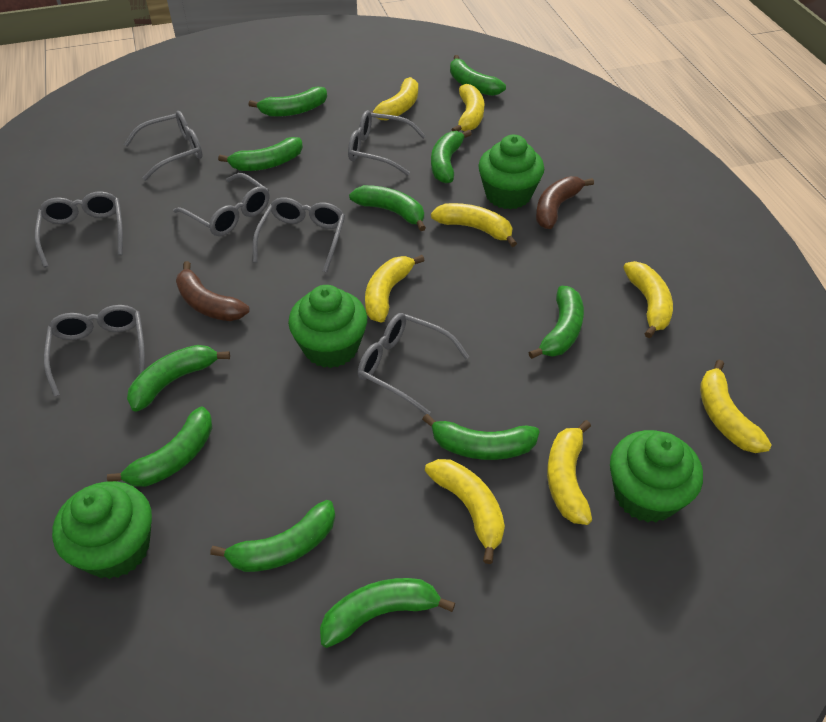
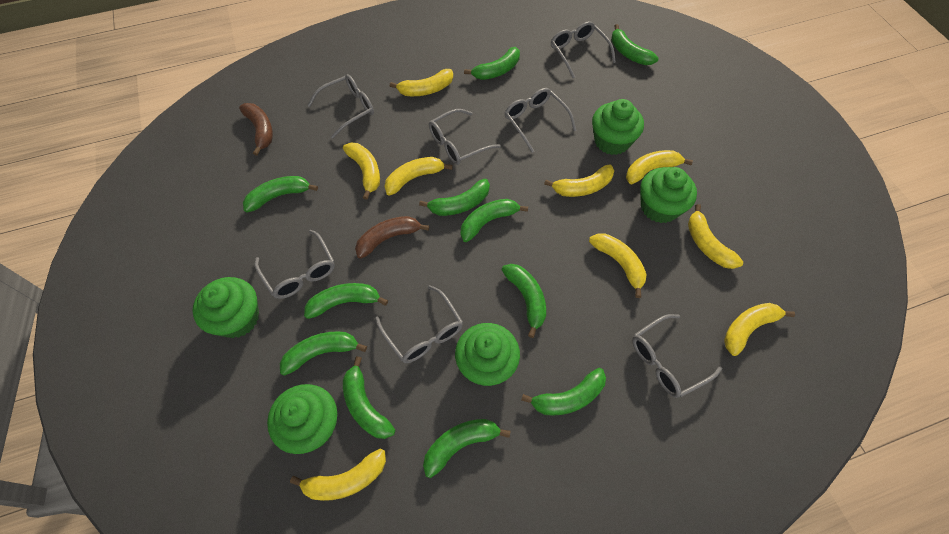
green cupcake: [52,481,152,579] [288,285,367,368] [478,135,544,209] [610,430,703,523] = 4 -> [192,277,259,338] [267,384,337,454] [455,323,520,386] [592,99,644,155] [640,167,697,223] = 5
yellow banana: [365,255,425,323] [371,77,418,121] [425,459,505,564] [431,203,517,247] [451,84,484,131] [547,420,592,525] [623,261,673,338] [700,360,772,453] = 8 -> [290,449,386,501] [343,143,380,200] [384,157,453,196] [390,69,453,96] [544,164,614,197] [589,233,647,298] [626,150,693,184] [688,204,743,269] [724,303,795,356] = 9

